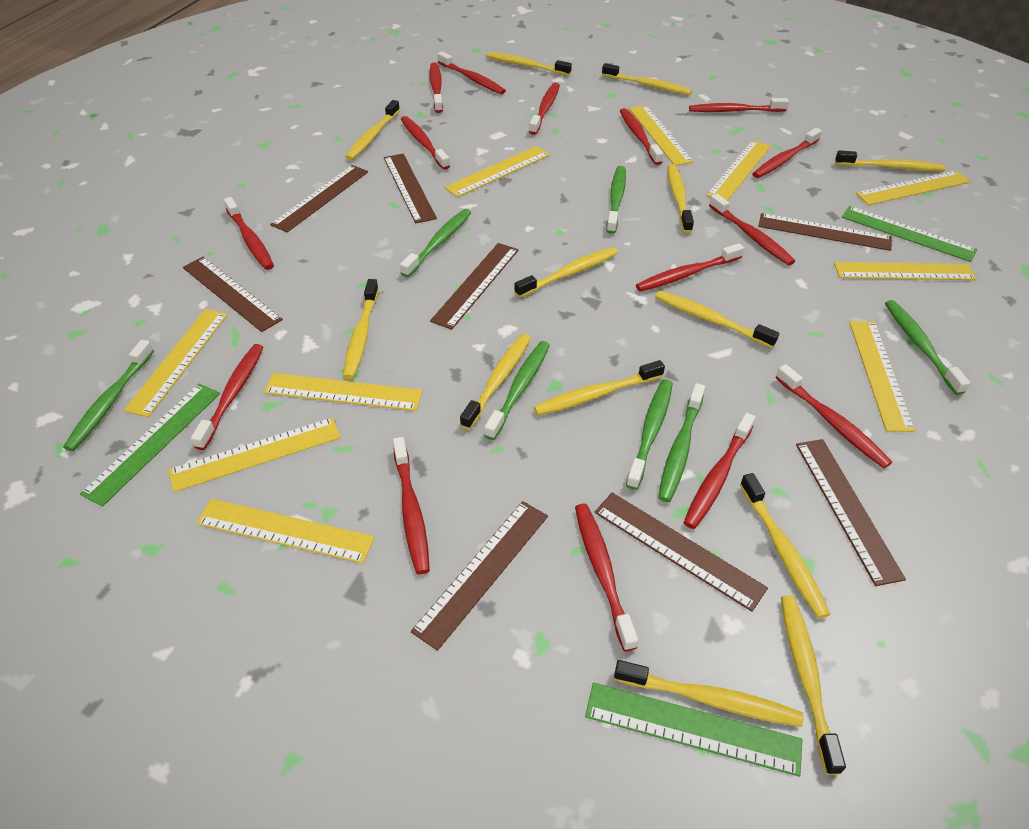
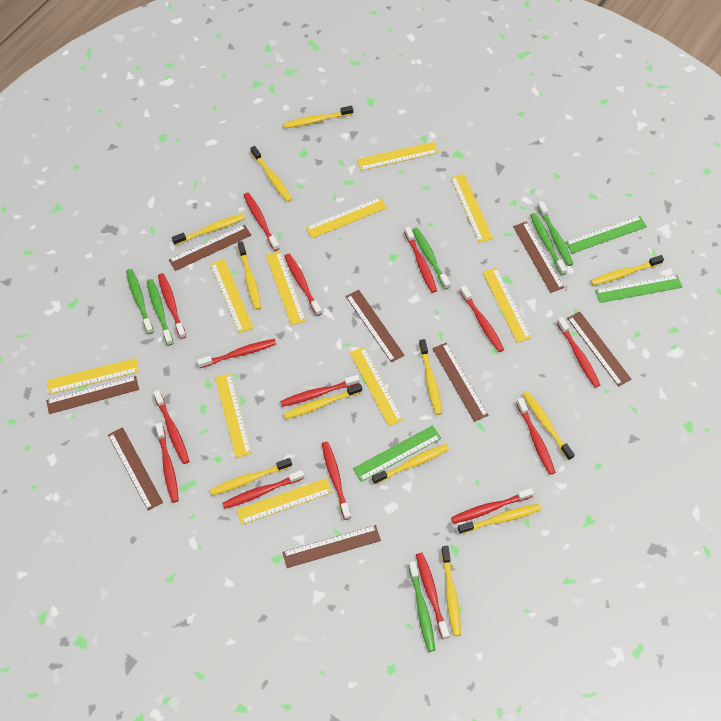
green toothbrush: [63,339,154,451] [400,209,471,277] [484,341,550,440] [606,166,626,234] [626,379,673,490] [658,383,705,502] [885,300,970,395] = 7 -> [126,269,154,334] [147,279,173,346] [409,561,435,652] [412,228,450,289] [530,213,567,275] [537,201,573,266] = 6
yellow toothbrush: [343,279,379,379] [346,100,400,160] [460,334,531,430] [486,52,572,76] [514,247,618,298] [534,360,665,415] [602,63,692,95] [614,660,804,727] [655,291,779,348] [667,164,694,233] [740,473,831,619] [781,595,846,775] [835,150,945,171] = 13 -> [172,214,245,245] [210,458,292,495] [238,241,261,310] [250,146,292,202] [283,106,353,128] [284,384,362,419] [372,444,449,484] [419,339,442,415] [441,546,461,636] [458,504,541,534] [523,391,575,460] [591,255,664,285] = 12

